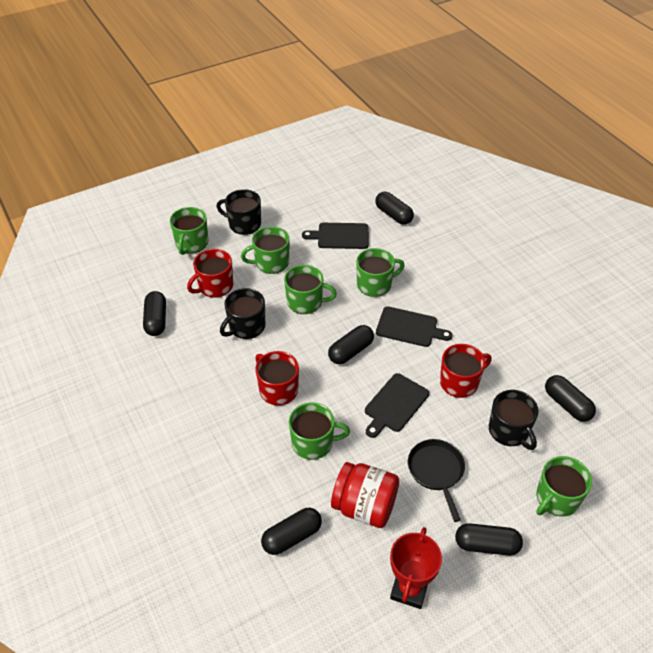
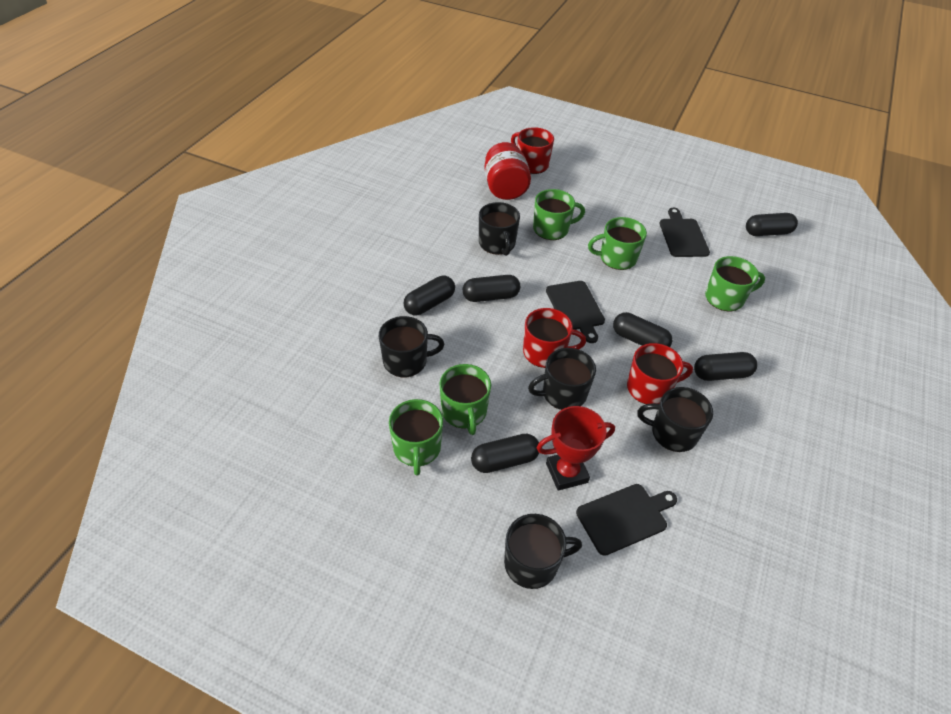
black mug: [216,189,261,235] [220,288,265,339] [489,390,539,450] = 3 -> [379,316,445,377] [479,202,520,256] [504,514,582,589] [528,348,596,410] [637,387,713,452] = 5
black pan: [408,439,465,522] = 1 -> none = 0
green mug: [170,207,208,255] [241,226,290,274] [284,265,337,314] [289,402,350,460] [356,248,405,297] [536,456,592,517] = 6 -> [389,399,443,475] [439,364,491,435] [533,189,585,240] [588,217,647,270] [705,256,765,311] = 5

